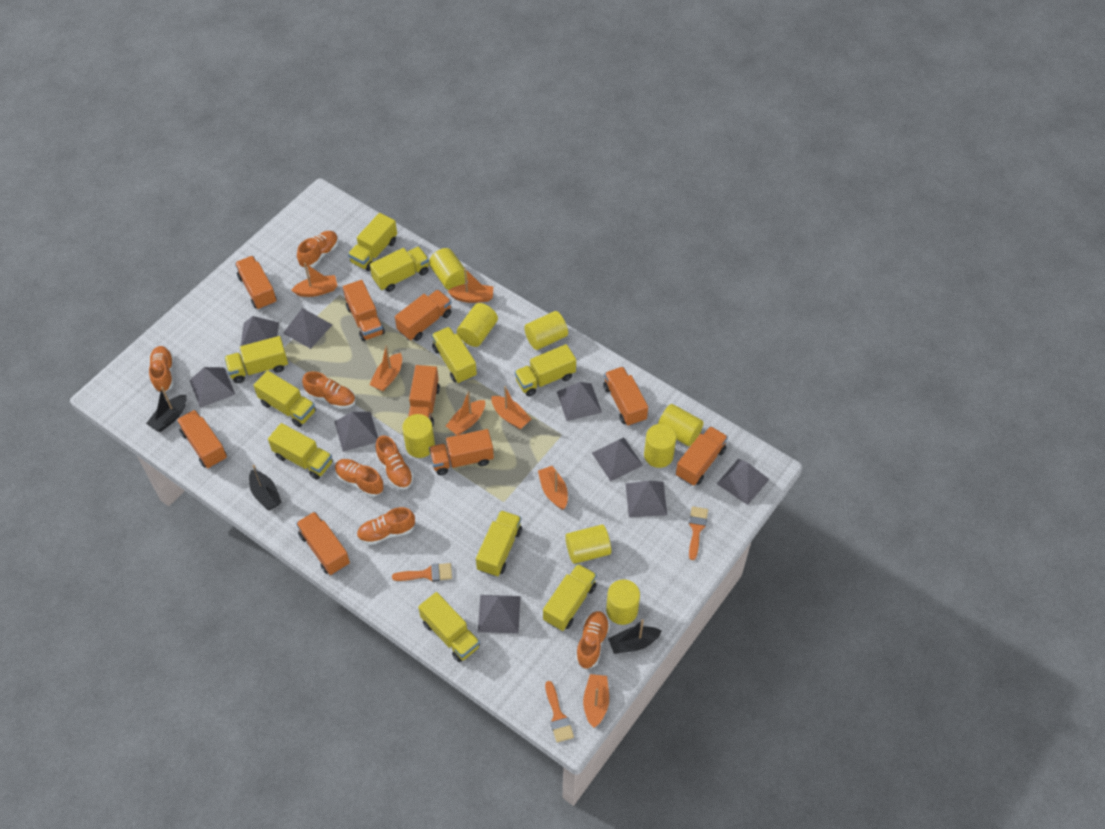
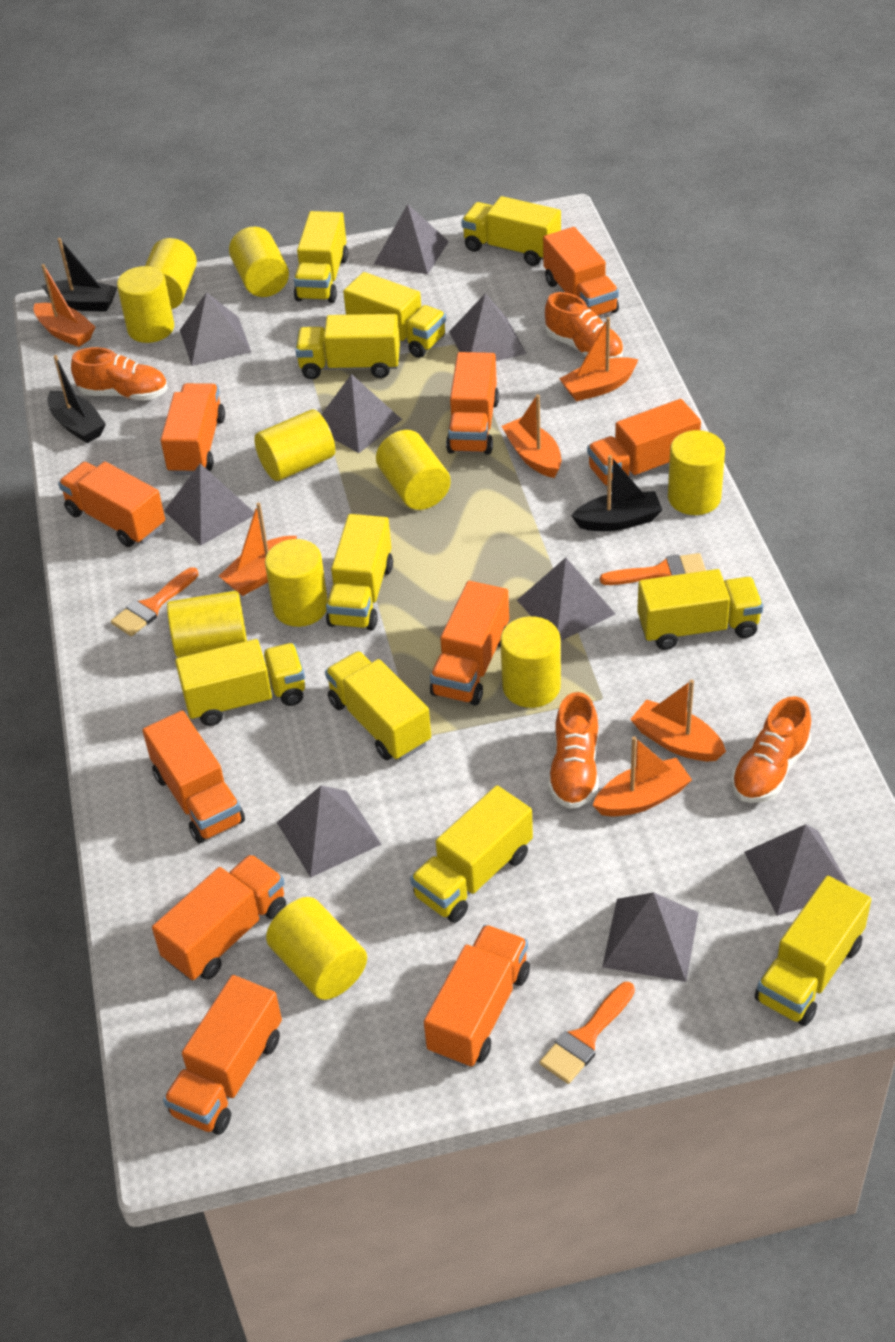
orange boat: [291,263,337,297] [369,345,402,391] [446,391,485,435] [447,269,493,303] [491,386,531,429] [538,466,568,510] [583,674,609,728] = 7 -> [34,264,95,347] [219,502,297,596] [502,394,561,478] [559,317,638,401] [593,736,692,817] [630,680,726,761] = 6
orange shoe: [149,346,173,392] [297,231,338,268] [302,371,356,409] [335,459,384,497] [357,507,415,545] [375,435,414,490] [576,611,610,669] = 7 -> [71,347,168,401] [545,292,623,359] [548,692,599,809] [731,696,811,803] = 4
orange truck: [177,410,227,468] [235,256,277,310] [296,512,350,575] [343,280,385,341] [395,290,452,341] [408,365,440,426] [429,429,494,475] [603,367,648,426] [676,426,728,486] = 9 -> [58,461,165,547] [142,711,245,843] [152,854,286,981] [161,383,225,475] [163,975,282,1135] [424,925,530,1068] [430,581,509,706] [446,352,499,455] [543,227,619,317] [587,399,701,492] = 10
yellow cylinder: [402,414,435,458] [429,248,467,290] [457,303,498,347] [524,311,568,350] [565,524,611,564] [606,579,640,625] [644,424,676,468] [658,404,704,446] = 8 -> [117,266,174,343] [145,238,197,309] [167,591,247,658] [229,227,289,297] [254,409,335,481] [265,539,328,627] [266,897,367,1000] [376,430,451,510] [500,616,561,708] [668,430,725,515] = 10

